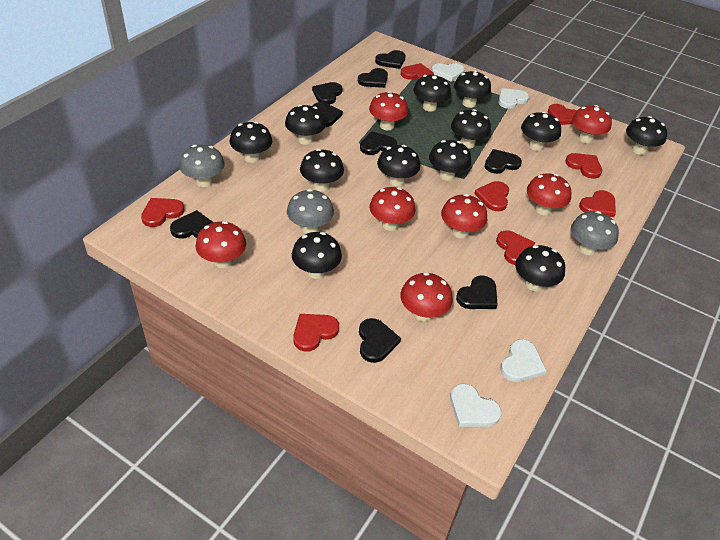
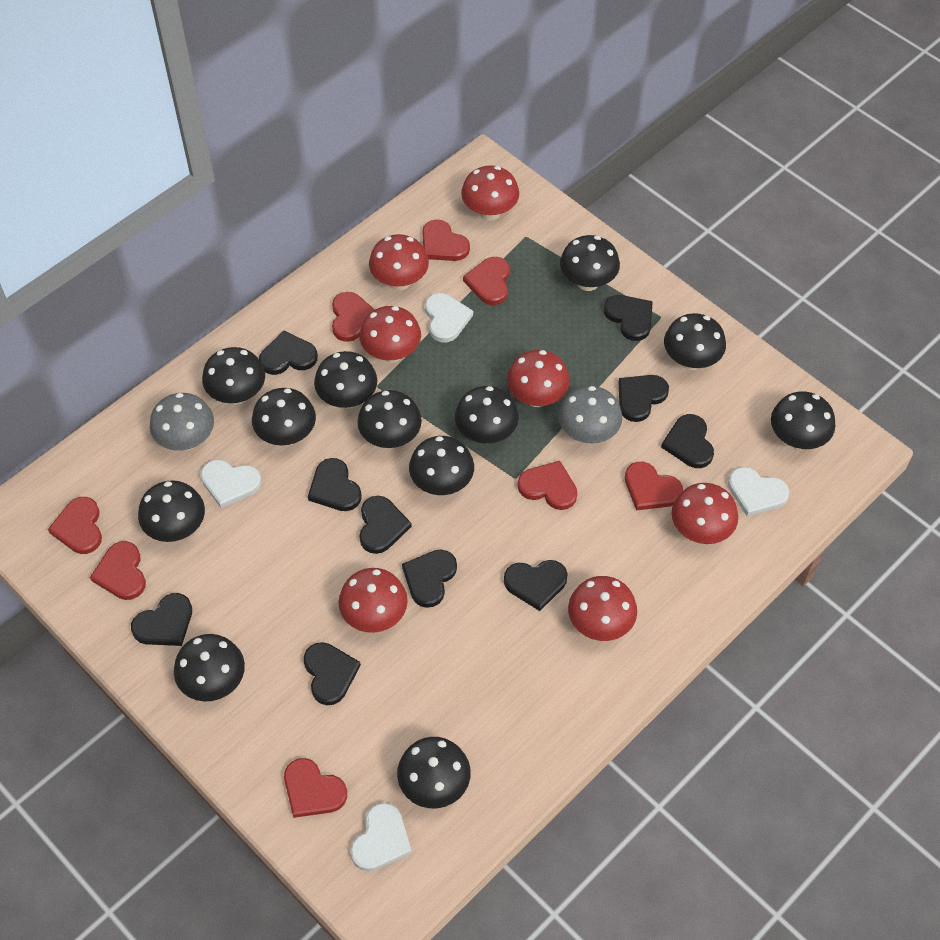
black heart: [170,210,214,239] [312,82,343,105] [312,102,343,127] [358,68,388,88] [359,318,401,363] [360,131,397,155] [375,50,406,69] [456,275,498,309] [485,149,522,174] = 9 -> [131,593,192,646] [259,331,318,375] [304,642,361,705] [308,458,362,511] [359,496,412,554] [402,549,457,608] [504,560,568,611] [604,295,653,341] [618,375,669,422] [661,414,714,468] = 10
grey mushroom: [179,145,225,187] [287,189,334,234] [571,211,619,255] = 3 -> [150,393,214,451] [558,386,622,444] = 2

